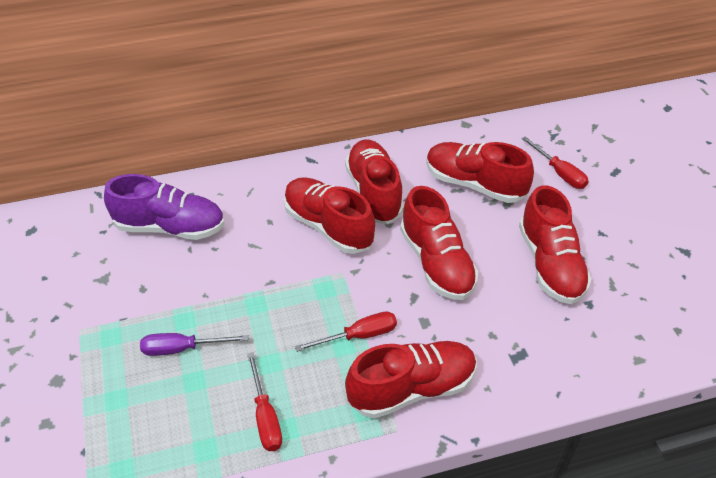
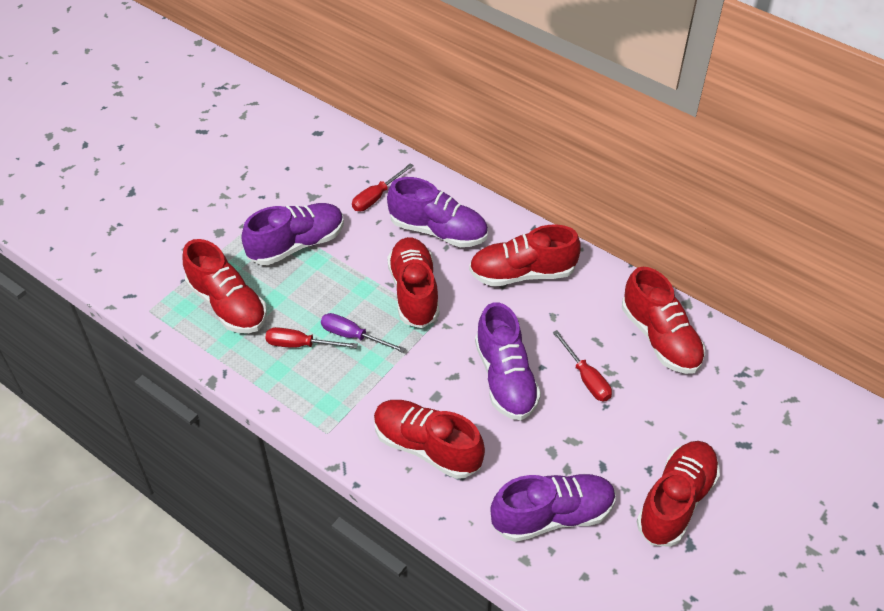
purple shoe: [104,174,225,240] = 1 -> [241,203,344,265] [387,177,488,247] [475,302,541,420] [490,474,616,542] = 4

